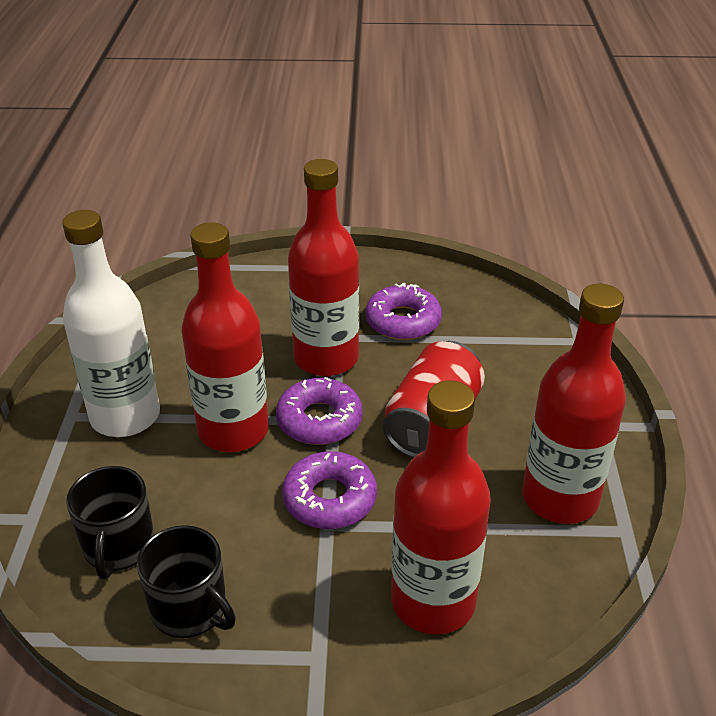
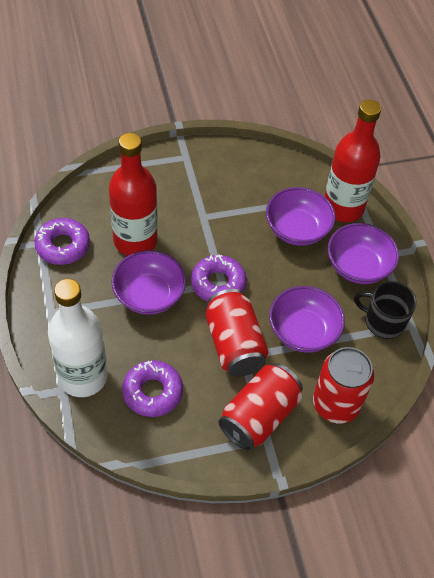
black mug: [66,466,154,579] [137,525,236,638] = 2 -> [354,281,417,339] = 1
purple bowl: none = 0 -> [112,250,186,315] [266,187,336,246] [269,286,345,353] [328,223,399,284] = 4
red bottle: [182,223,269,452] [288,159,359,376] [391,380,491,634] [522,284,626,524] = 4 -> [109,133,158,256] [325,100,381,222] = 2
red can: [383,341,485,458] = 1 -> [206,289,269,376] [219,363,303,451] [313,347,374,423] = 3

